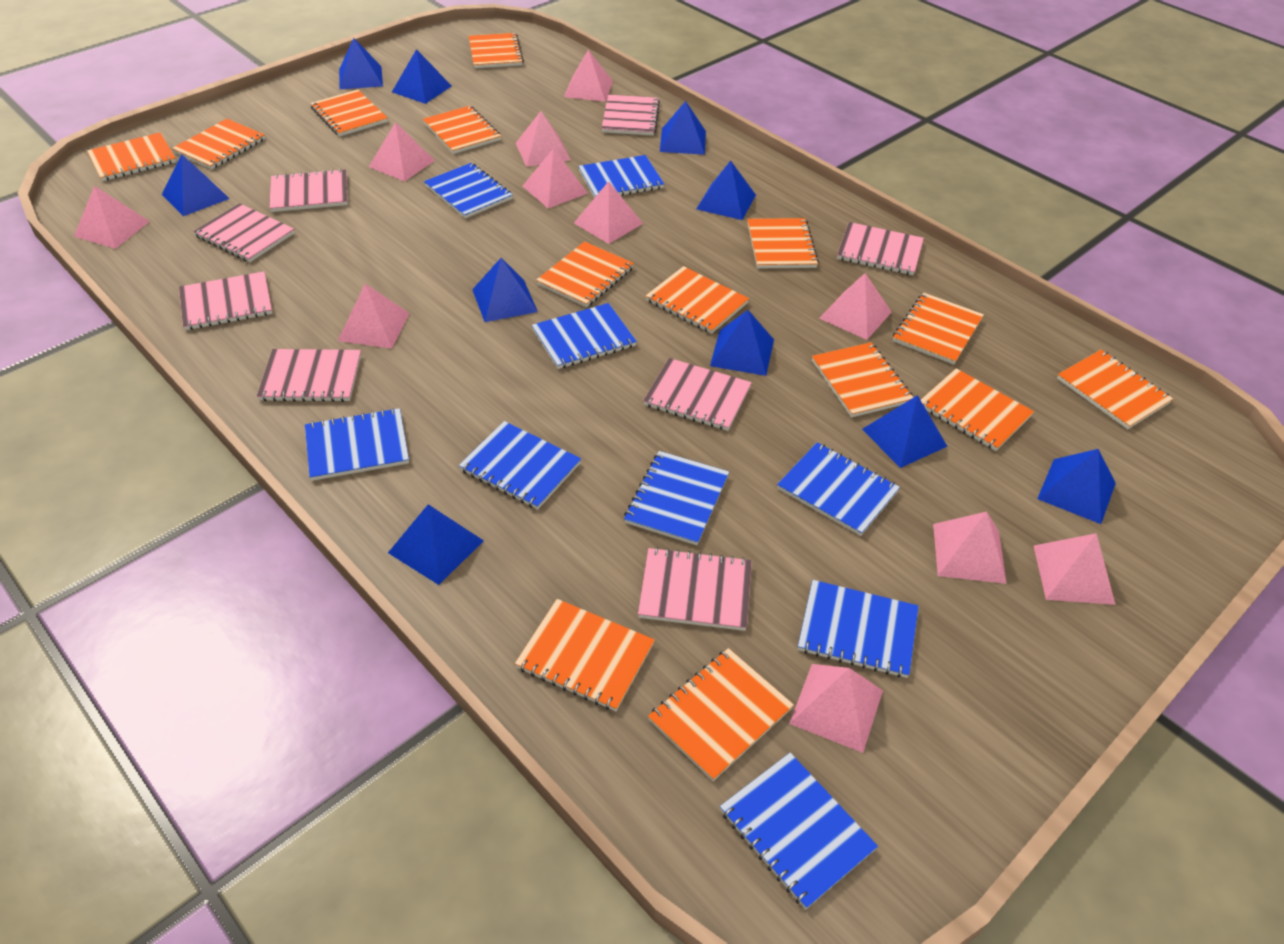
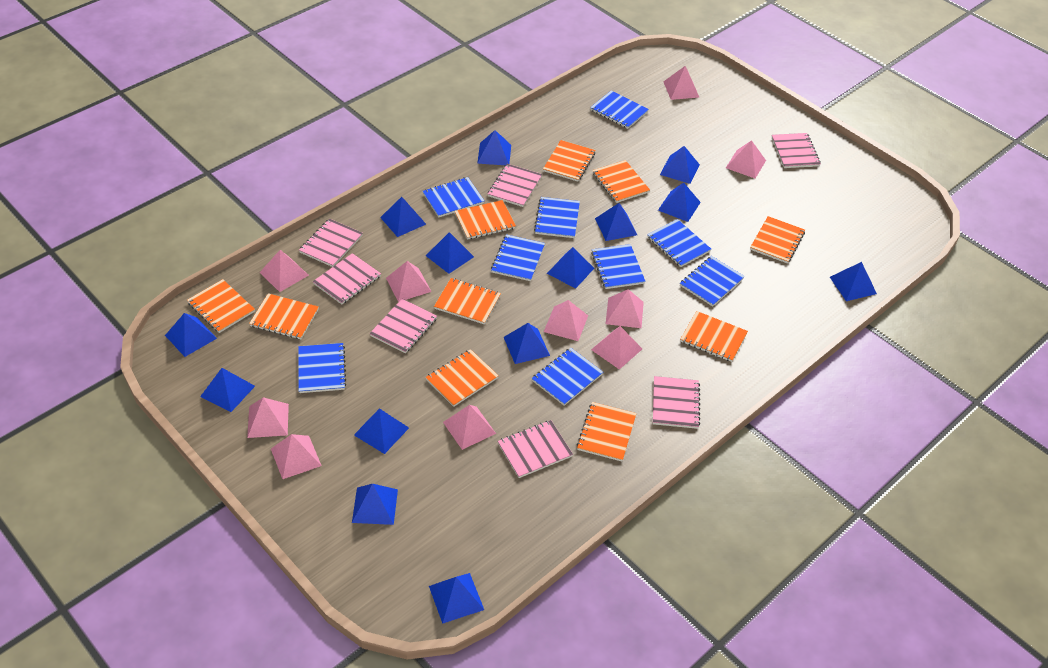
blue pyramid: [162,154,229,216] [339,38,383,89] [388,504,484,585] [392,49,451,104] [472,258,538,322] [660,101,706,155] [697,161,756,220] [710,310,774,376] [862,395,948,468] [1037,449,1116,524] = 10 -> [165,313,217,357] [200,368,255,412] [352,484,398,525] [354,408,409,454] [380,197,426,237] [426,232,474,274] [429,573,484,624] [477,130,511,165] [504,323,550,364] [547,247,594,288] [595,203,637,241] [658,183,701,222] [660,146,700,184] [830,262,877,301] = 14
orange notebook: [87,132,176,181] [172,119,265,169] [310,90,388,136] [423,106,501,154] [469,33,524,68] [515,599,655,711] [536,241,634,307] [646,266,749,334] [648,648,794,781] [747,218,819,268] [812,342,914,418] [893,293,984,364] [921,368,1034,451] [1057,350,1173,429] = 14 -> [187,279,255,333] [249,293,319,339] [425,349,499,407] [434,278,501,325] [455,200,516,240] [543,140,596,182] [577,402,637,461] [593,160,650,203] [680,311,748,362] [750,216,805,263] = 10
pink notebook: [179,271,272,330] [193,203,295,262] [257,349,361,402] [269,169,348,212] [601,95,660,136] [638,547,752,631] [643,358,752,431] [837,222,924,275] = 8 -> [299,219,363,267] [313,253,381,304] [369,299,437,354] [488,164,542,207] [498,420,573,478] [653,376,700,429] [772,133,821,168] = 7
pink pyramid: [74,186,150,249] [338,284,410,349] [369,122,435,182] [516,111,571,167] [523,148,588,208] [564,50,613,102] [574,181,643,244] [789,664,883,753] [819,273,892,340] [933,512,1007,584] [1034,533,1115,605] = 11 -> [247,397,289,438] [259,250,309,292] [271,434,322,479] [386,261,432,302] [443,405,496,450] [544,300,588,341] [591,326,642,370] [606,289,644,328] [663,66,699,100] [726,140,766,178] = 10

